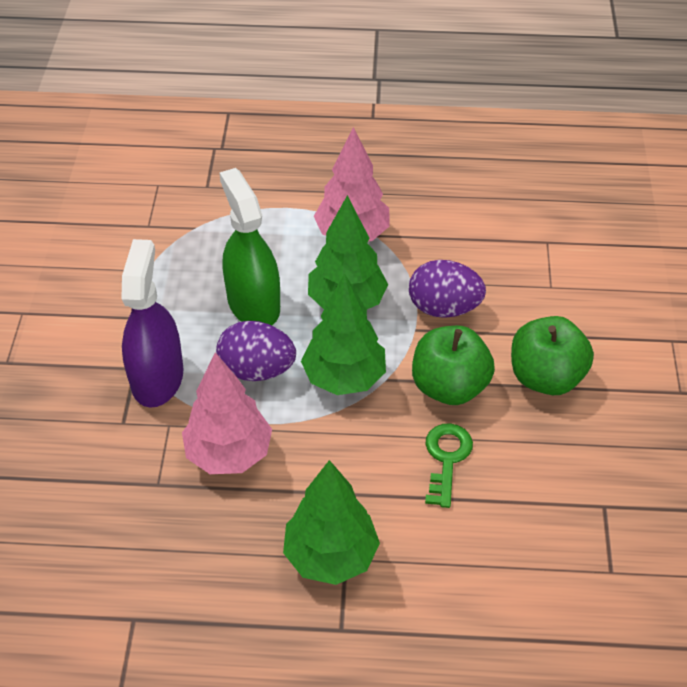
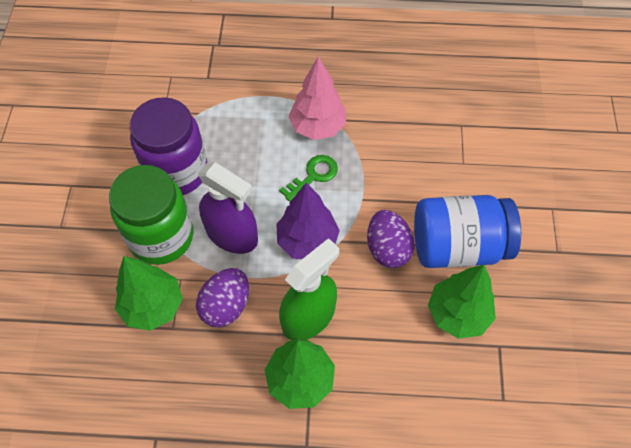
blue jar: none = 0 -> [414,195,521,268] = 1
green apple: [412,326,495,405] [511,316,594,395] = 2 -> none = 0
green jar: none = 0 -> [109,165,193,265] = 1
pink tree: [182,352,272,474] [314,127,390,241] = 2 -> [288,57,346,140] = 1
purple jar: none = 0 -> [130,97,207,195] = 1
purple tree: none = 0 -> [276,183,340,259] = 1

